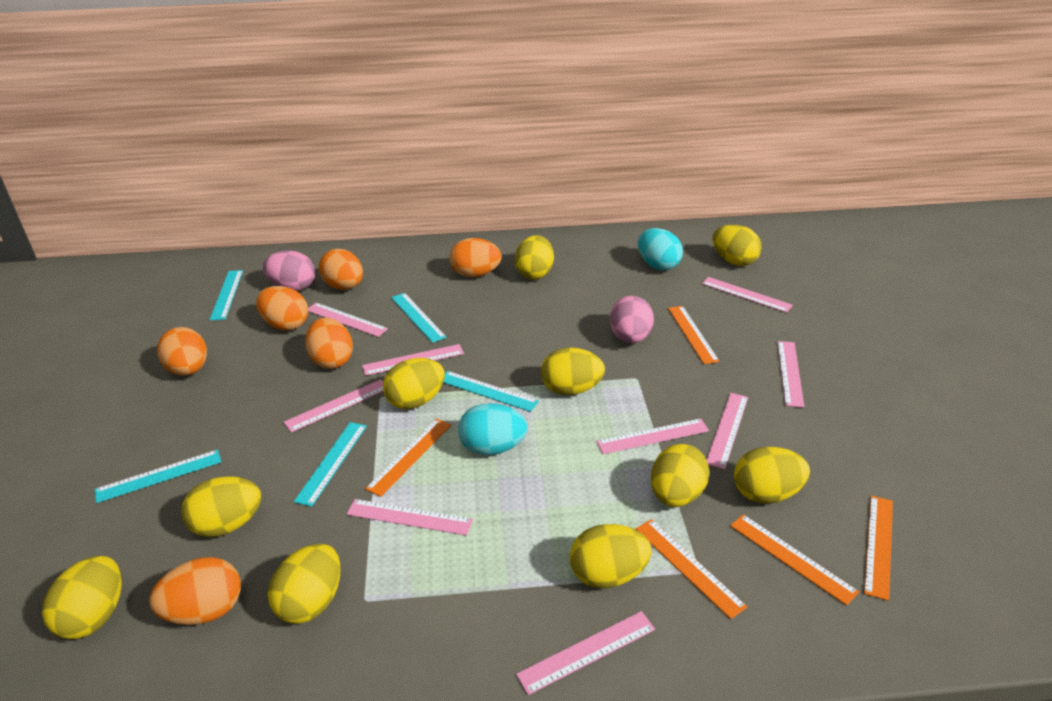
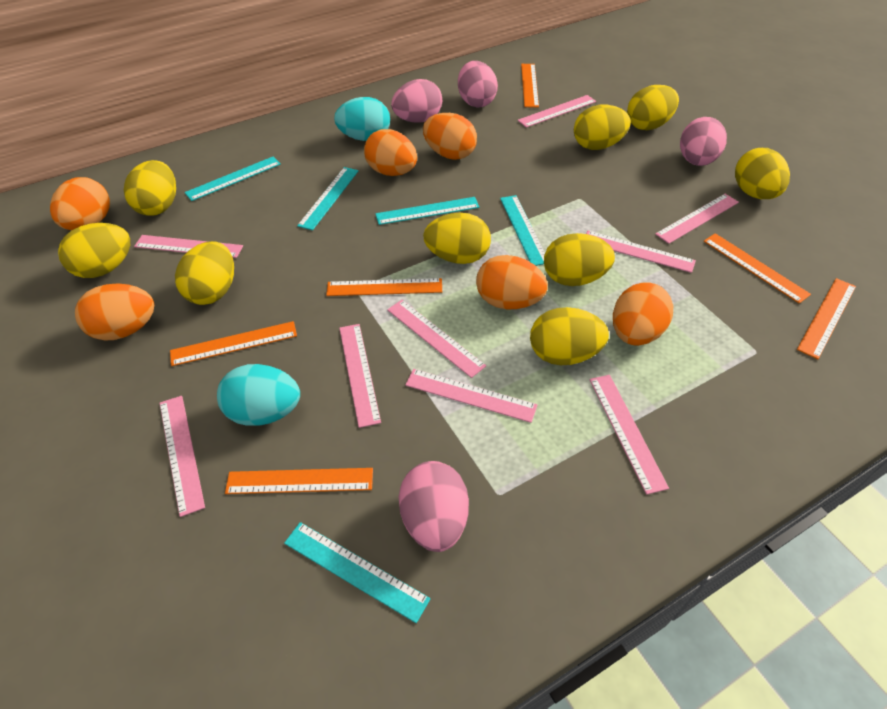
orange ruler: [365,418,451,497] [636,519,747,619] [668,306,720,364] [730,514,859,606] [864,496,893,601] = 5 -> [170,321,297,366] [225,468,373,494] [326,278,442,296] [521,64,539,107] [704,233,811,304] [797,278,856,359] = 6
pink egg: [263,251,315,291] [610,296,654,343] = 2 -> [391,79,442,122] [399,461,469,552] [458,61,498,107] [680,117,727,166] = 4
yellow egg: [42,556,122,639] [181,476,262,537] [268,543,341,624] [383,358,445,409] [515,235,554,280] [541,347,605,395] [570,524,652,588] [651,444,709,507] [712,225,762,266] [734,447,810,504] = 10 -> [58,223,130,278] [124,160,176,216] [175,241,234,305] [423,213,491,264] [530,307,609,365] [544,233,615,286] [574,105,631,150] [627,85,679,130] [735,148,790,199] = 9

